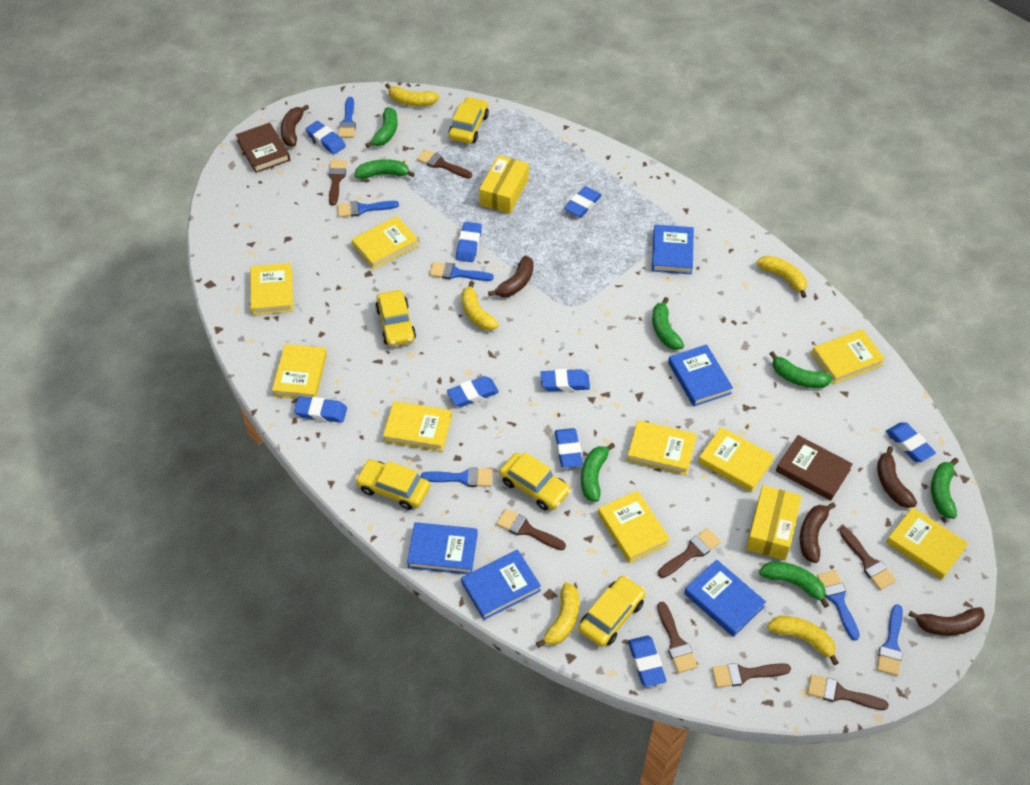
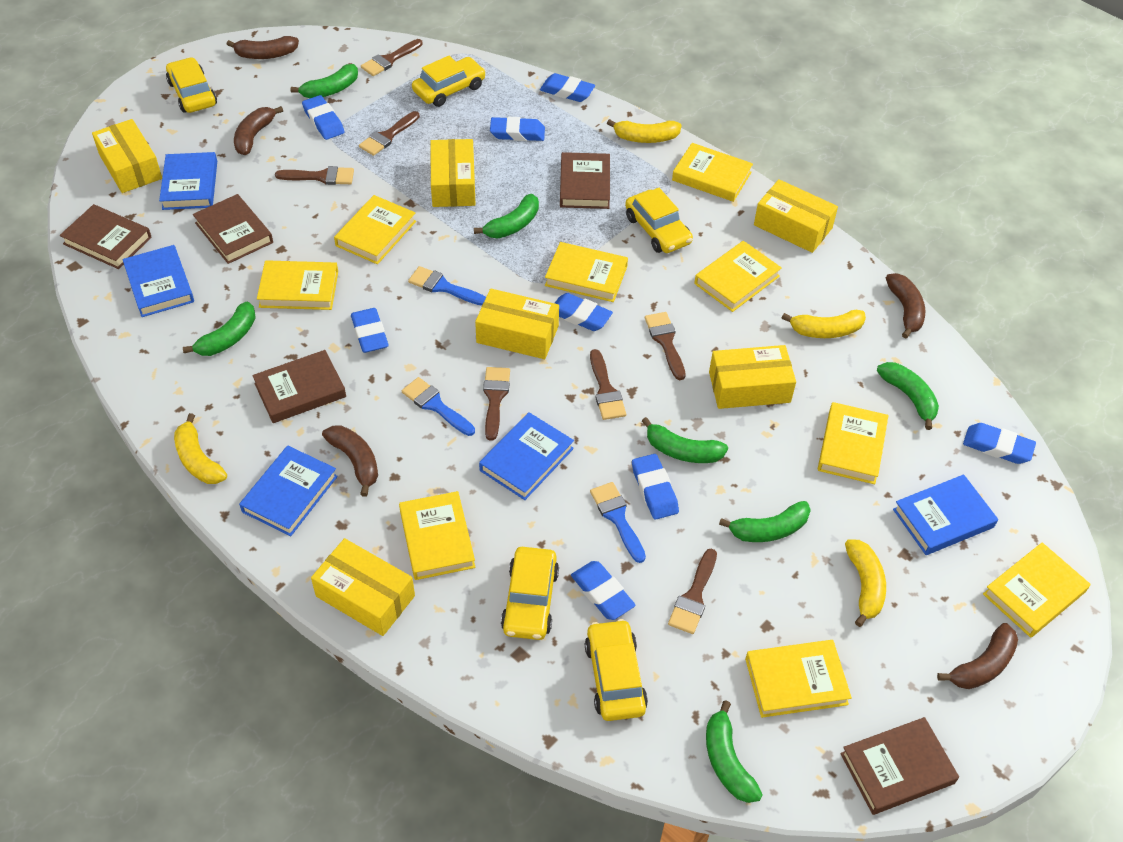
blue brush: [337,201,399,217] [338,97,356,138] [421,467,492,487] [429,262,494,281] [817,570,860,641] [877,604,903,676] = 6 -> [402,377,475,436] [408,266,486,306] [590,482,646,563] = 3
blue eraser: [294,396,347,423] [306,121,346,154] [447,376,499,407] [456,222,482,262] [540,369,590,392] [555,428,583,468] [564,186,602,217] [628,636,666,687] [886,422,936,462] = 9 -> [302,95,344,140] [351,308,389,353] [490,117,545,141] [540,73,595,102] [555,293,613,331] [571,561,636,620] [632,454,679,520] [963,423,1036,464] = 8
brown book: [236,123,290,173] [776,435,853,501] = 2 -> [60,204,152,269] [193,194,273,264] [252,350,346,423] [560,152,610,209] [840,717,959,815] = 5
brown brush: [328,160,347,206] [417,149,472,179] [496,509,566,550] [657,602,698,673] [658,528,721,578] [712,663,791,688] [807,674,889,710] [840,527,896,590] = 8 -> [275,166,354,185] [359,111,420,156] [361,39,423,76] [483,367,510,441] [590,349,626,420] [645,312,686,380] [668,549,717,634] = 7
yellow banana: [385,83,439,106] [461,281,499,330] [536,583,579,648] [756,256,807,298] [767,616,839,665] = 5 -> [174,413,227,484] [607,119,682,143] [782,310,866,338] [845,539,886,627] = 4
yellow box: [479,155,529,214] [746,485,802,560] = 2 -> [92,119,162,193] [311,538,415,636] [430,139,476,207] [475,289,559,359] [709,345,796,409] [754,179,838,253] = 6

